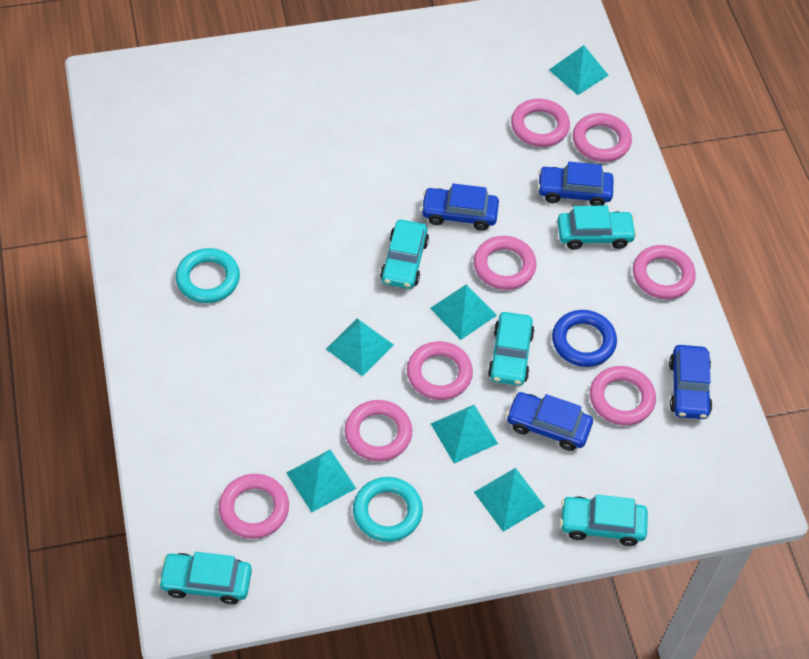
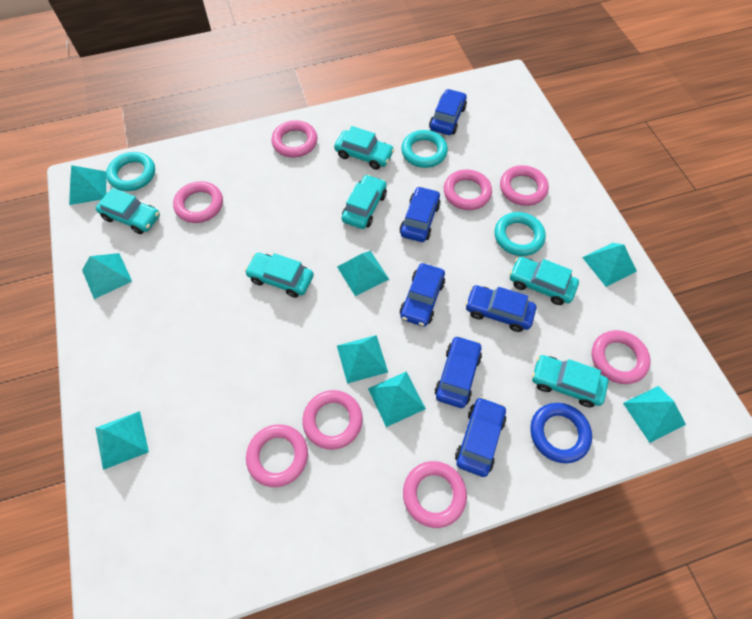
blue car: [421,184,499,231] [506,392,593,451] [538,162,614,206] [669,345,712,419] = 4 -> [399,186,441,242] [400,263,445,327] [429,89,467,135] [435,336,482,408] [455,397,506,477] [465,285,536,332] = 6
turquoise car: [158,552,252,604] [380,220,429,289] [488,312,535,386] [557,205,637,250] [560,495,648,546] = 5 -> [96,188,160,234] [245,253,314,298] [334,126,395,170] [342,174,387,229] [509,257,579,305] [532,355,609,407] = 6
turquoise pyramid: [286,449,356,512] [326,318,394,376] [430,284,497,340] [431,405,498,463] [474,468,545,532] [549,45,609,95] = 6 -> [69,165,106,205] [82,253,132,299] [96,411,149,470] [337,251,389,296] [337,335,388,384] [368,371,426,427] [582,243,637,287] [623,386,686,443] = 8
turquoise ring: [176,248,240,303] [353,477,423,542] = 2 -> [106,152,155,191] [401,130,448,168] [495,212,546,256] = 3

